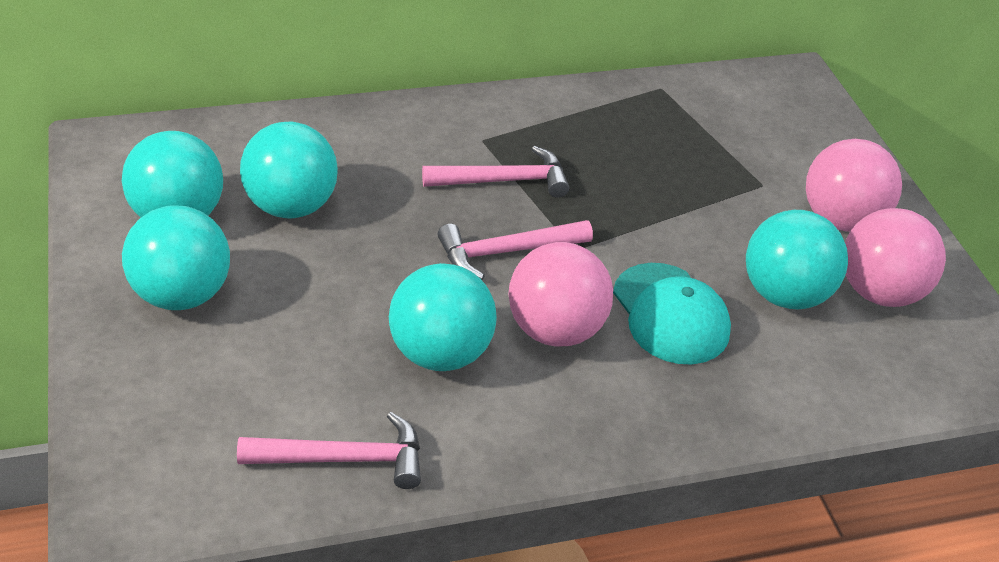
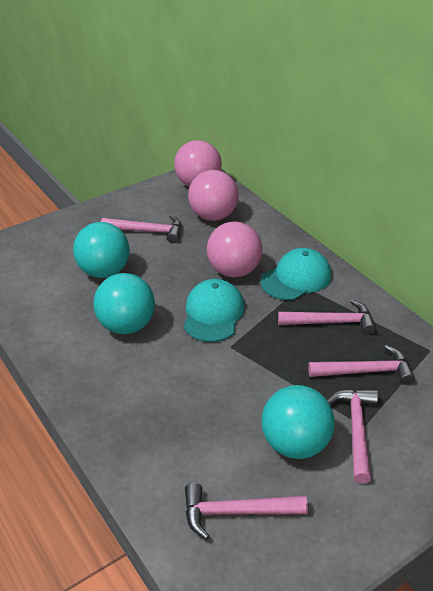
pink hammer: [237,412,421,489] [422,146,569,198] [437,220,593,280] = 3 -> [101,215,181,243] [185,483,308,540] [278,299,376,335] [308,345,415,385] [327,389,378,483] = 5
turquoise ball: [122,131,223,217] [122,205,230,310] [240,122,338,218] [389,263,497,371] [746,210,848,309] = 5 -> [73,222,130,278] [93,273,155,334] [261,385,335,459] = 3
turquoise cap: [613,263,731,364] = 1 -> [184,279,244,342] [260,248,331,300] = 2

